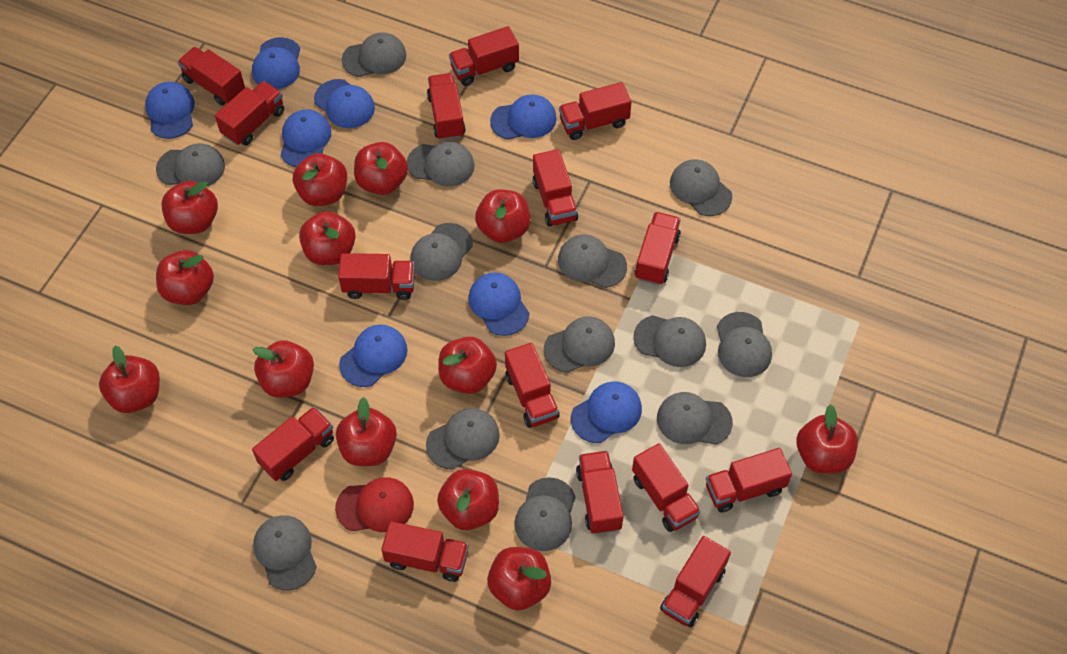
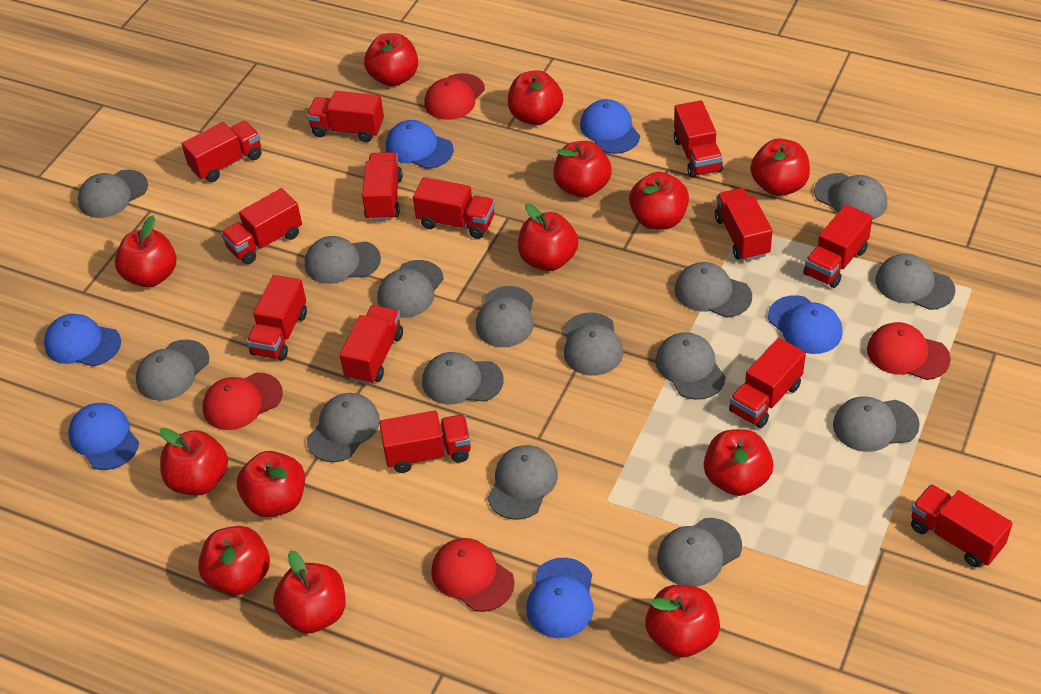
blue cap: [145,82,195,139] [252,37,300,89] [281,110,331,167] [314,79,375,128] [339,325,408,387] [468,272,529,336] [490,94,557,140] [571,381,642,443] = 8 -> [44,314,121,367] [68,403,139,470] [386,120,454,169] [526,558,593,638] [580,99,640,154] [768,295,843,354] = 6
grey cap: [156,143,225,186] [253,515,317,591] [342,32,406,77] [407,142,475,187] [411,223,473,281] [426,408,500,469] [515,477,576,551] [544,317,615,373] [558,235,627,288] [633,315,706,367] [657,392,733,445] [670,159,732,216] [717,312,772,377] = 13 -> [78,170,148,218] [136,339,209,401] [305,236,381,284] [307,393,380,462] [377,260,444,318] [422,352,504,405] [476,286,534,347] [487,445,558,520] [564,313,623,376] [656,332,726,400] [657,518,742,587] [675,262,752,318] [814,173,887,220] [833,396,920,452] [876,254,955,310] = 15
red cap: [335,477,414,532] = 1 -> [203,372,283,430] [424,73,485,120] [431,538,514,612] [867,322,951,380] = 4
red truck: [177,47,245,106] [215,81,284,145] [252,407,334,481] [338,253,415,300] [381,521,469,582] [427,73,466,140] [449,26,519,86] [505,343,560,428] [533,149,578,227] [559,82,632,140] [576,451,623,534] [632,443,701,532] [635,212,681,285] [660,536,731,627] [706,448,792,513] = 15 -> [182,121,262,182] [221,188,302,264] [247,275,307,361] [307,91,384,142] [340,305,403,384] [362,152,403,221] [379,411,471,473] [413,177,495,239] [674,100,723,178] [715,188,772,261] [729,338,806,428] [803,204,873,288] [911,484,1013,567] = 13

